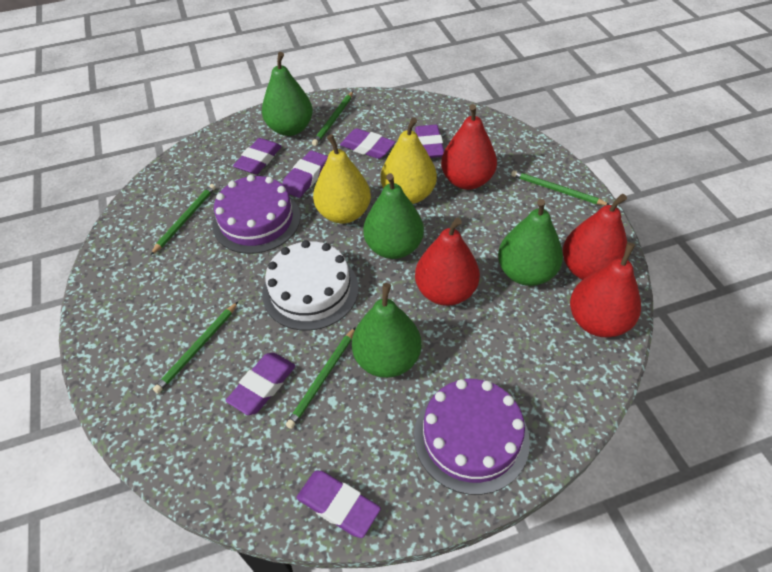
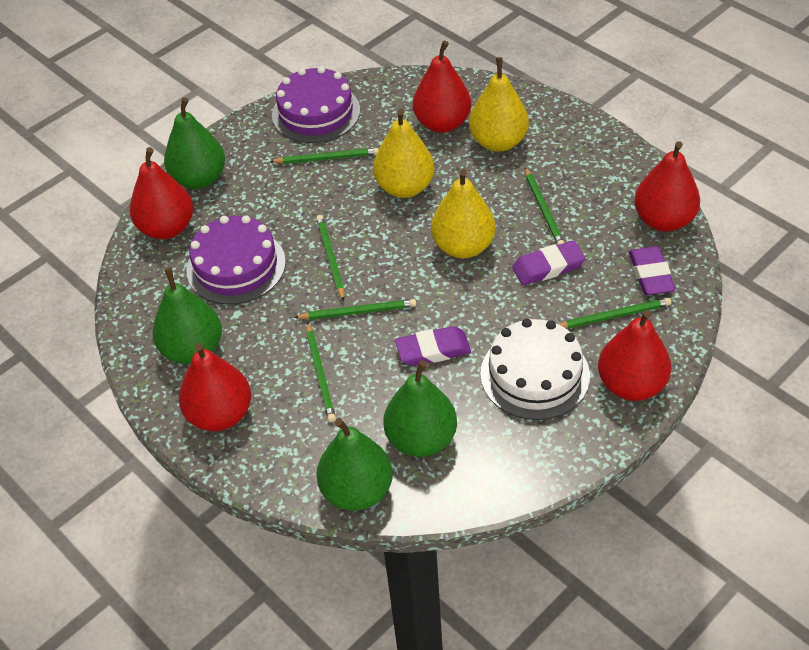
green pencil: [150,184,216,255] [153,302,238,393] [286,327,356,429] [312,91,353,146] [511,170,610,205] = 5 -> [270,148,379,164] [294,299,416,320] [306,322,336,422] [316,215,344,301] [525,167,564,245] [559,298,672,329] = 6
purple eraser: [226,353,296,415] [233,138,282,174] [282,150,328,198] [296,471,381,538] [340,128,395,159] [415,125,444,158] = 6 -> [395,326,471,366] [512,240,585,285] [629,246,676,295] = 3
red pear: [415,218,480,306] [441,104,497,190] [563,194,629,280] [570,242,641,337] = 4 -> [130,147,193,239] [179,343,251,431] [413,41,471,133] [598,310,671,401] [634,141,700,232] = 5
yellow pear: [313,134,371,224] [381,117,437,204] = 2 -> [373,109,435,198] [431,169,496,258] [469,57,529,151] = 3

